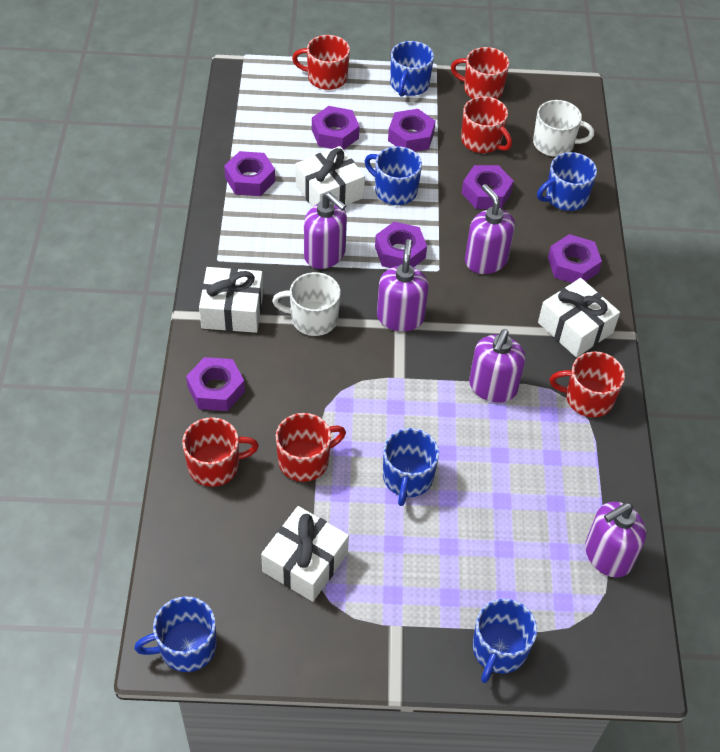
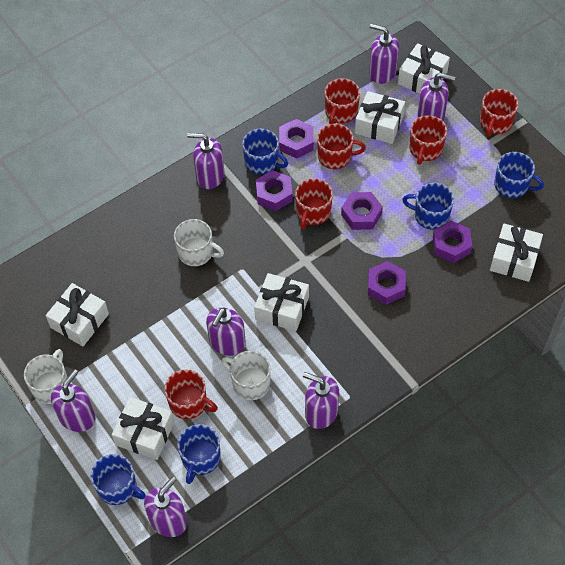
blue mug: [134,596,217,672] [365,146,422,205] [383,428,439,506] [390,41,434,97] [472,599,537,683] [537,152,597,211] = 6 -> [91,454,146,505] [177,424,221,484] [242,129,288,174] [402,183,454,230] [494,152,544,198] = 5
purple nut: [186,357,245,411] [224,151,275,196] [312,106,360,150] [375,222,427,268] [388,109,436,152] [462,165,514,209] [548,234,602,283] = 7 -> [256,170,293,211] [279,119,314,158] [341,192,383,230] [368,261,406,305] [433,221,472,263] = 5
purple soap dispenser: [304,192,347,269] [377,239,429,331] [465,184,515,274] [469,329,526,403] [585,502,646,578] = 5 -> [51,369,96,432] [144,477,187,537] [187,133,224,189] [206,307,246,356] [303,372,339,429] [369,24,399,84] [417,73,455,121] = 7
white gift: [199,267,263,333] [261,506,349,602] [295,146,365,207] [538,278,620,358] = 4 -> [46,283,109,346] [112,397,174,460] [254,273,309,331] [355,91,405,144] [398,43,450,94] [490,223,543,282] = 6
white mug: [272,272,341,336] [533,100,594,157] = 2 -> [24,349,68,404] [174,219,224,266] [221,351,271,400] = 3

